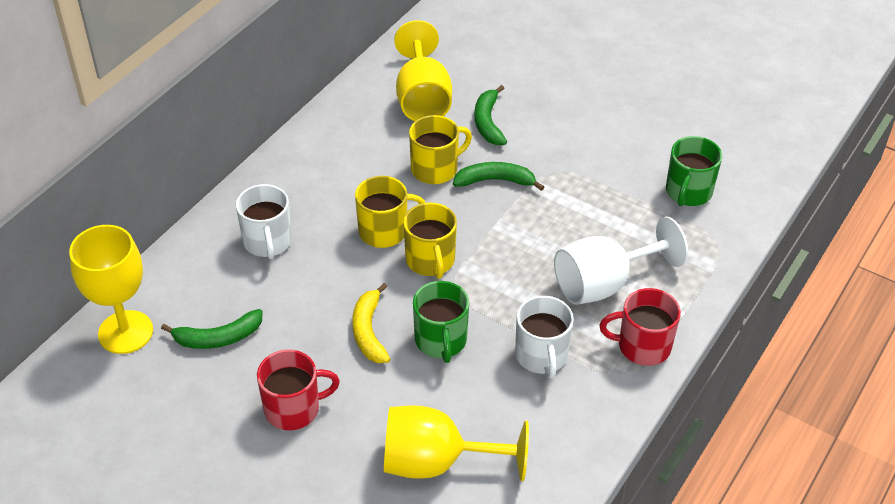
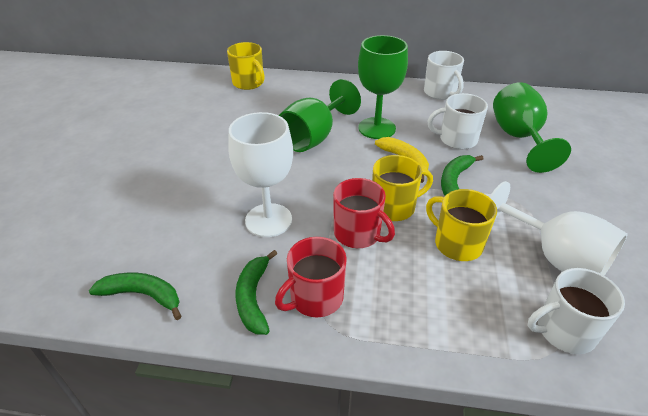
green goblet: none = 0 -> [279,79,361,152] [358,35,408,139] [493,82,571,173] = 3
green mug: [413,281,469,363] [666,136,722,206] = 2 -> none = 0
white goblet: [554,217,688,305] = 1 -> [228,112,293,237] [489,181,628,276] = 2
white mug: [236,184,292,259] [515,296,574,379] = 2 -> [424,51,464,100] [428,93,488,149] [527,268,625,354] = 3
yellow goblet: [69,225,153,354] [384,405,529,481] [394,20,452,121] = 3 -> none = 0

